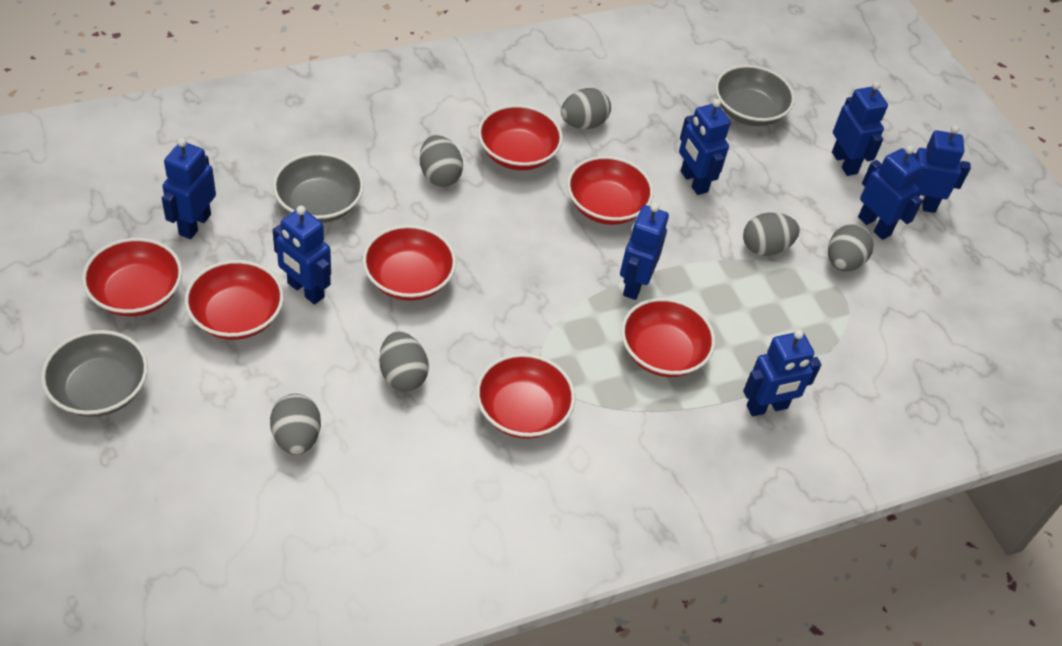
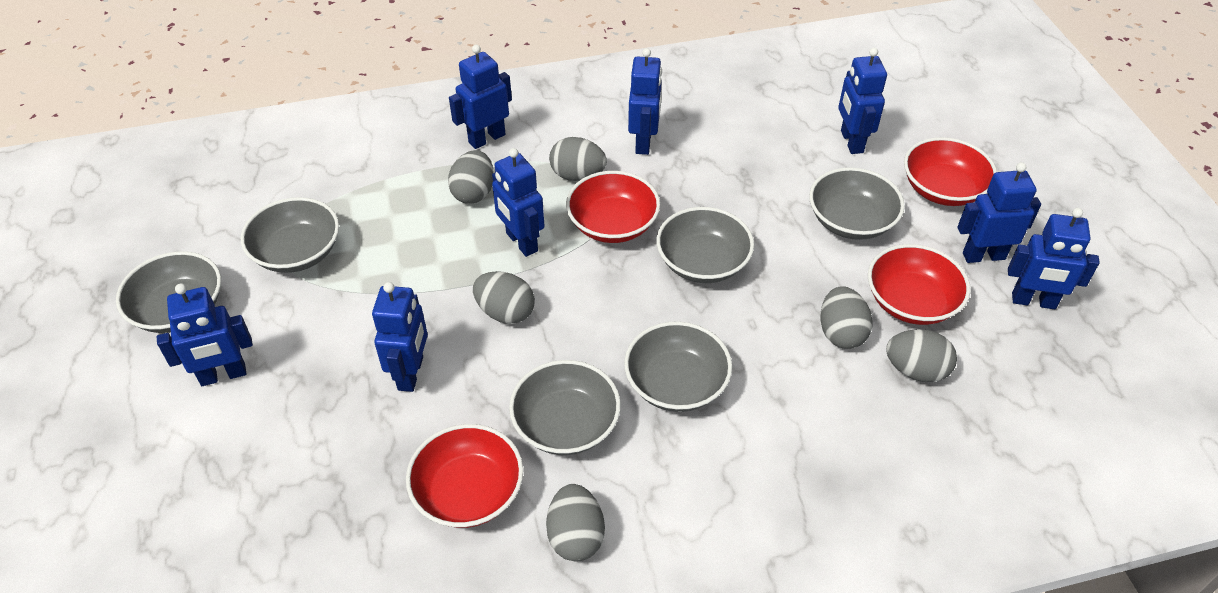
grey bowl: [41,330,148,417] [273,152,364,223] [715,65,795,126] = 3 -> [116,251,221,333] [241,197,339,273] [509,360,621,455] [624,321,732,412] [656,207,754,283] [809,167,905,240] = 6
red bowl: [82,238,182,316] [185,260,284,340] [362,225,456,301] [476,353,575,439] [478,105,563,170] [567,156,654,225] [621,298,715,377] = 7 -> [406,424,524,528] [566,171,660,243] [868,244,971,325] [904,137,997,206] = 4

